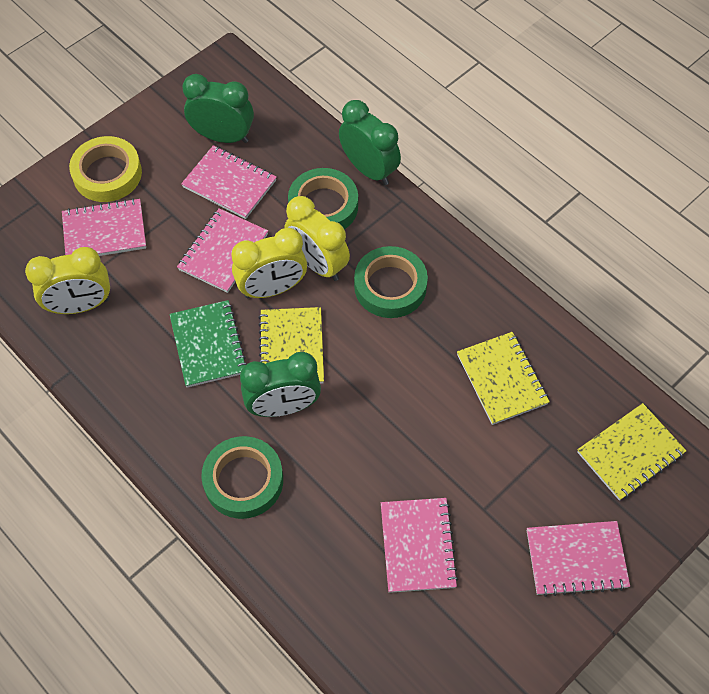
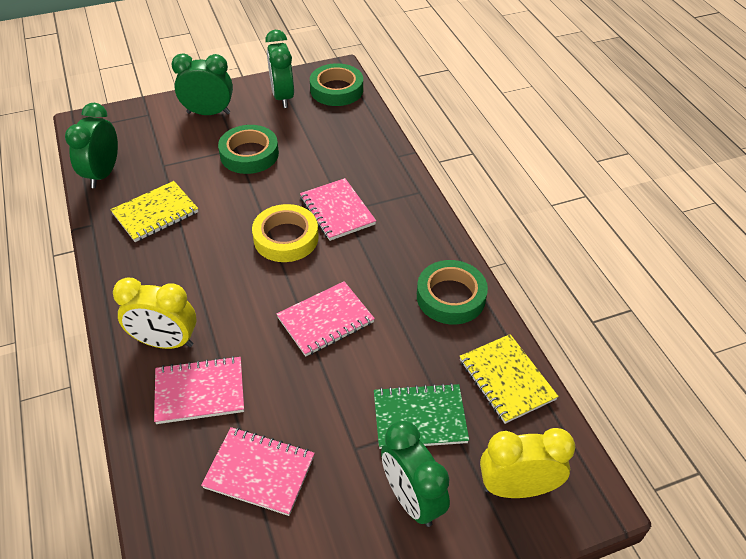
green clock: [182,74,254,143] [240,352,321,417] [339,100,401,185] = 3 -> [65,103,118,188] [172,53,233,115] [265,30,294,108] [381,421,450,527] = 4
pink notebook: [62,198,146,256] [177,208,268,293] [181,145,277,219] [381,498,458,593] [527,521,630,597] = 5 -> [154,356,244,424] [201,427,315,516] [277,281,375,357] [300,178,376,241] = 4
yellow clock: [25,247,110,314] [231,228,307,298] [285,196,350,281] = 3 -> [113,277,197,349] [480,428,575,498] = 2
yellow notebook: [258,307,324,384] [457,332,550,425] [577,403,687,501] = 3 -> [110,181,198,242] [459,334,559,424] = 2

